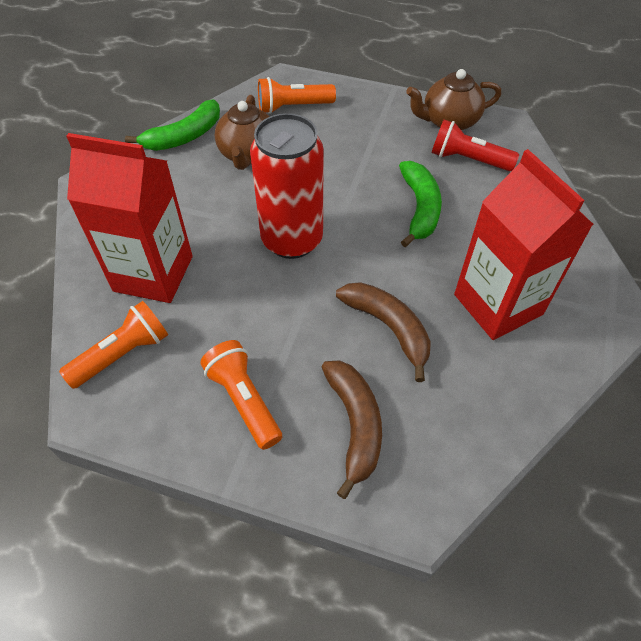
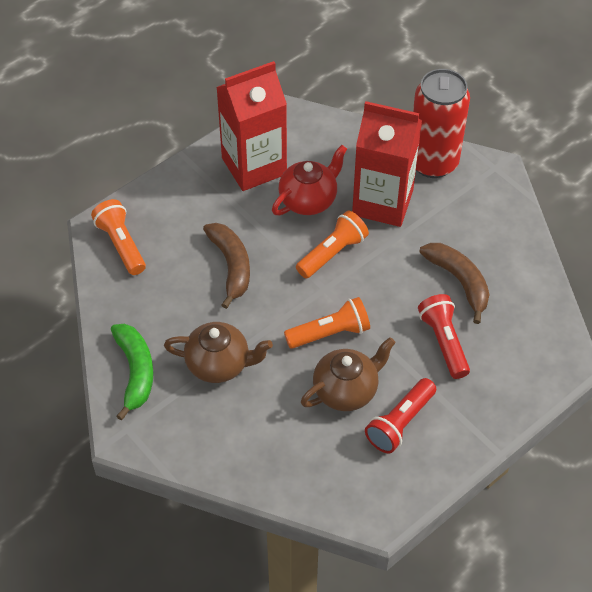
green banana: [125,99,220,151] [399,161,442,247] = 2 -> [111,324,154,420] = 1
red flashlight: [432,120,519,171] = 1 -> [365,378,436,453] [418,294,470,379] = 2
red teapot: none = 0 -> [272,145,347,215] = 1

